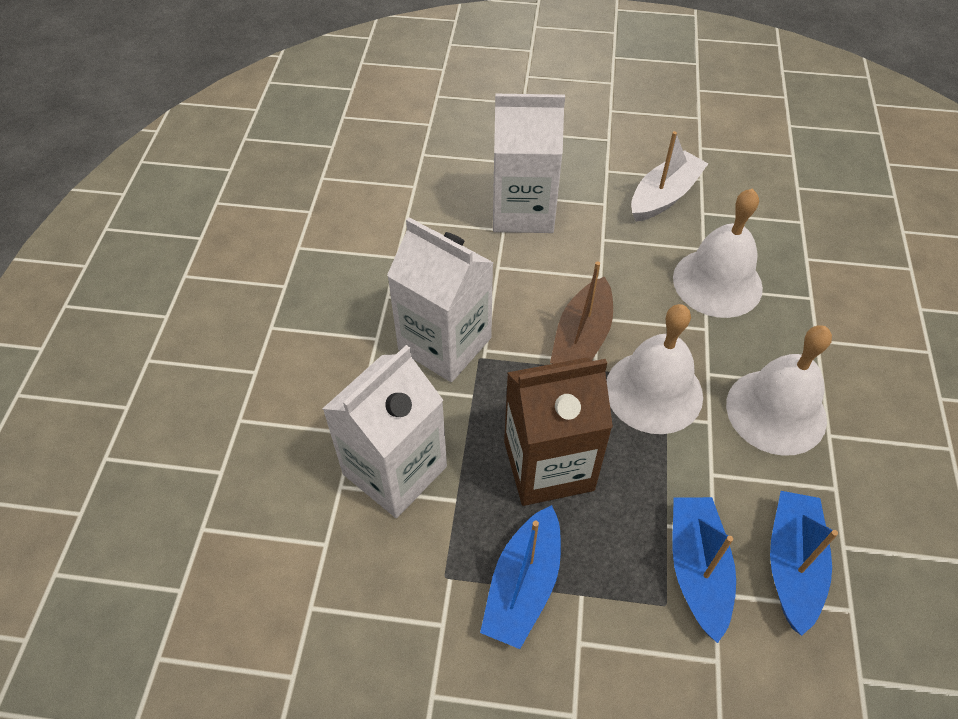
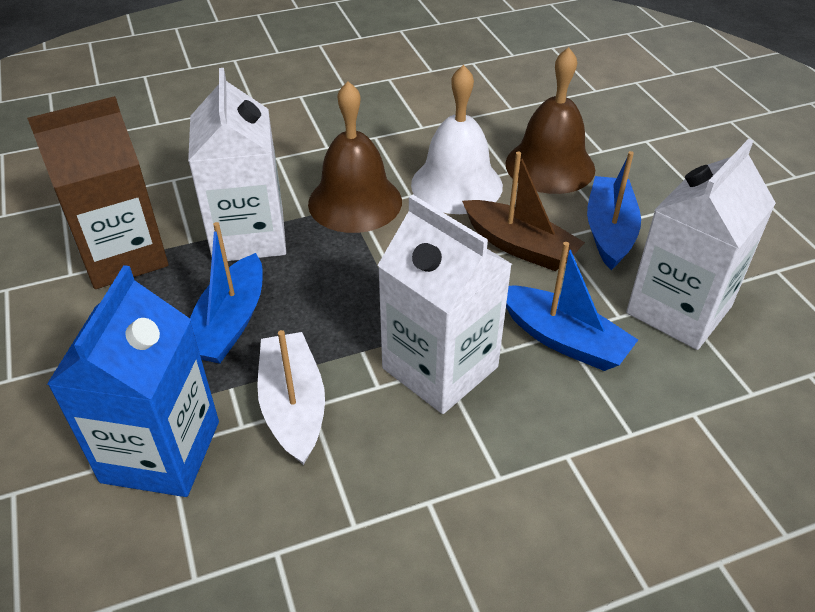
blue carton: none = 0 -> [47,265,219,497] = 1
brown bell: none = 0 -> [308,81,402,233] [505,47,595,194] = 2
white bell: [606,304,703,434] [673,188,763,318] [726,325,832,456] = 3 -> [411,65,503,214] = 1

